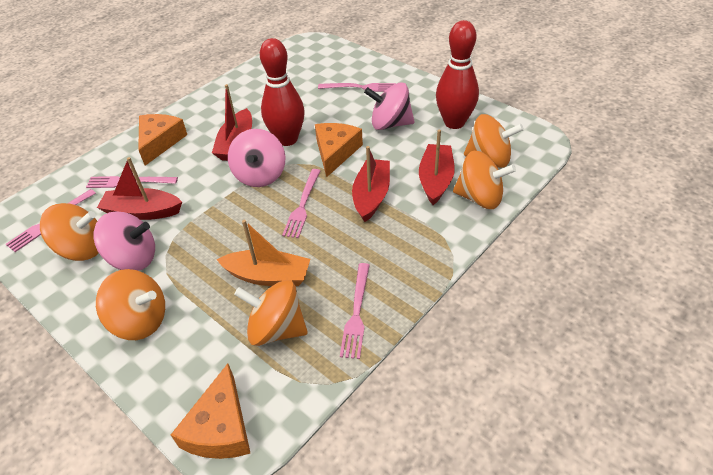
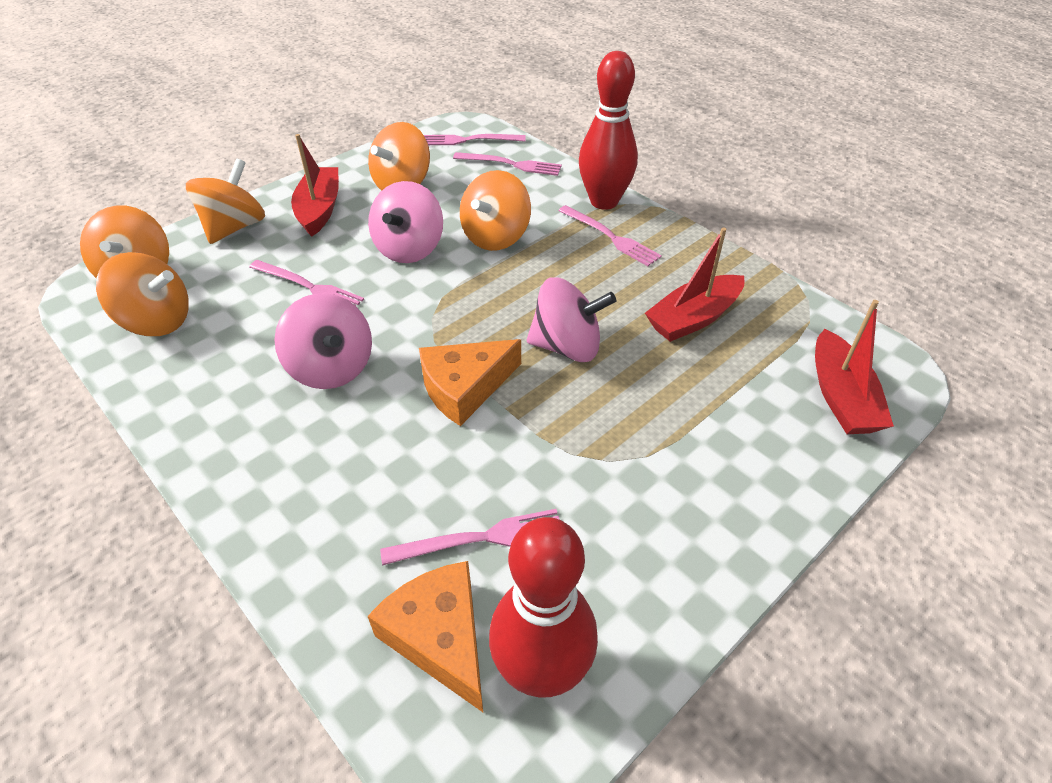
orange boat: [216,220,310,286] = 1 -> none = 0
orange cheese: [138,114,187,166] [171,363,250,459] [315,123,363,177] = 3 -> [368,561,483,712] [419,339,521,426] = 2
red boat: [97,157,182,220] [212,84,252,161] [352,146,390,222] [419,129,455,205] = 4 -> [291,134,339,237] [645,227,745,342] [815,300,894,434] = 3

